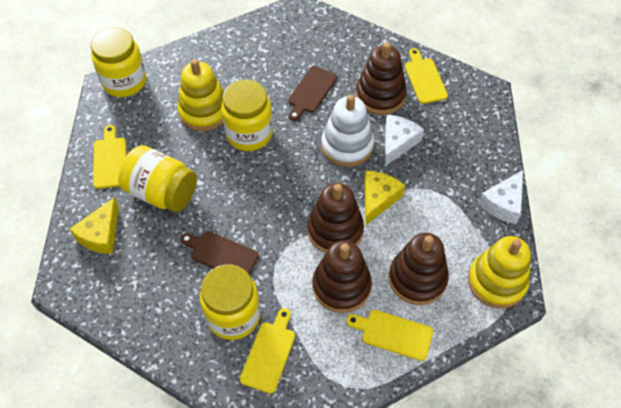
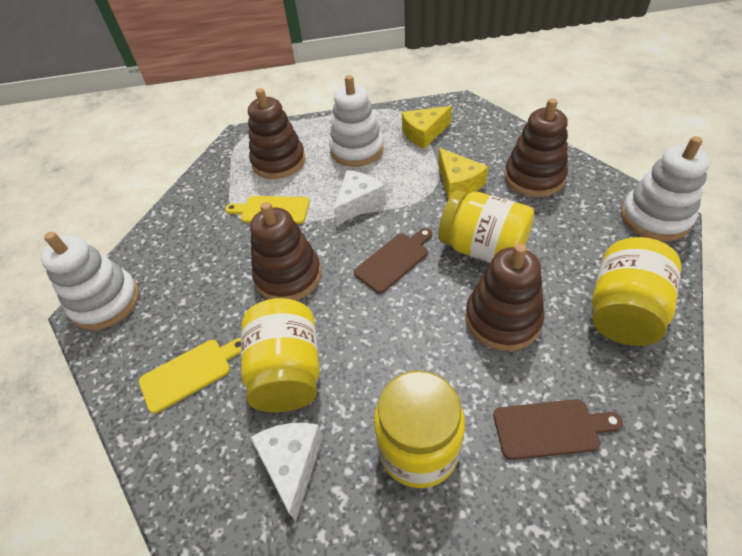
white stacking toy: [322,95,374,167] = 1 -> [41,232,139,330] [329,75,384,167] [621,136,710,241] = 3
yellow cutting board: [93,125,126,189] [240,308,295,394] [346,310,433,361] [405,48,448,104] = 4 -> [139,338,241,413] [225,196,310,224] = 2
yellow stacking toy: [177,59,224,131] [468,236,530,309] = 2 -> none = 0

